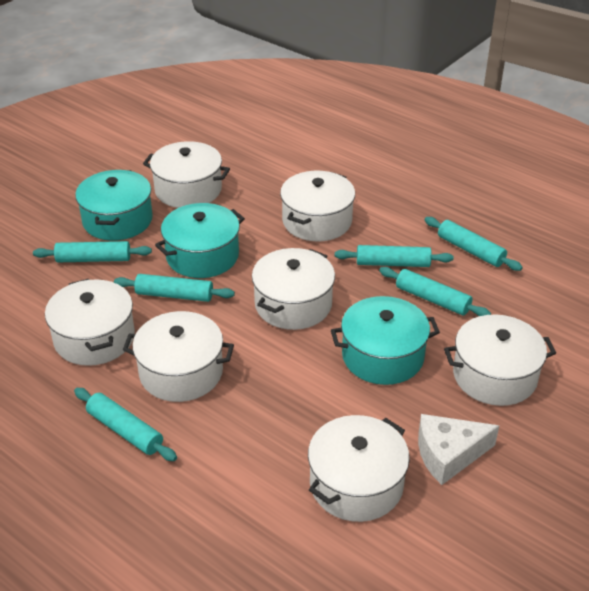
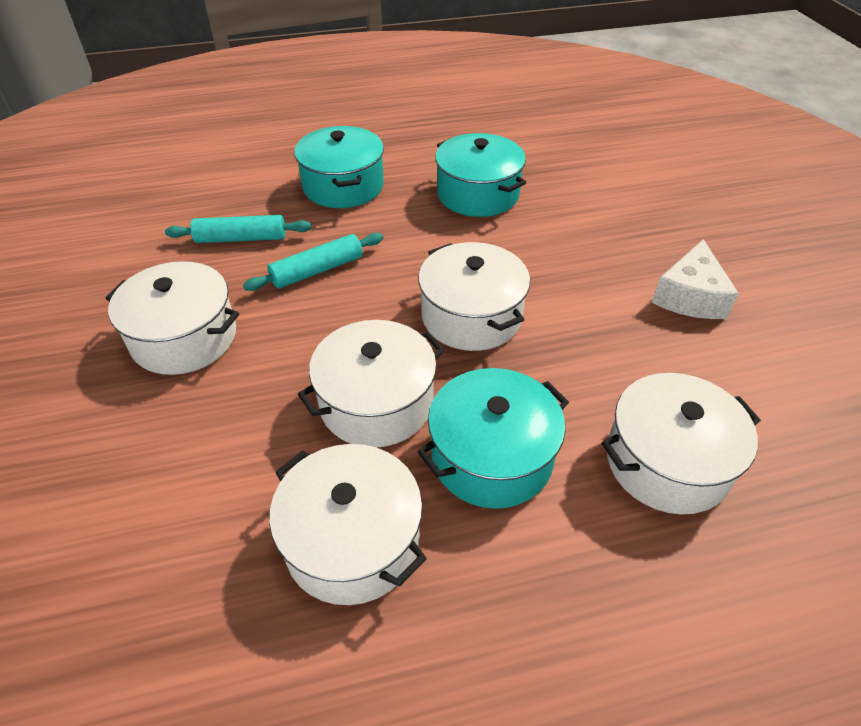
turquoise rolling pin: [33,241,152,262] [74,388,177,461] [114,274,235,302] [335,245,454,267] [379,267,491,316] [424,217,523,271] = 6 -> [165,215,312,243] [243,233,383,291] = 2
white pot: [45,279,135,366] [123,311,234,402] [143,141,230,208] [252,248,335,330] [280,171,355,241] [308,415,410,522] [444,315,556,406] = 7 -> [106,261,239,375] [269,444,427,605] [298,320,445,447] [418,242,530,351] [602,373,761,515] = 5

